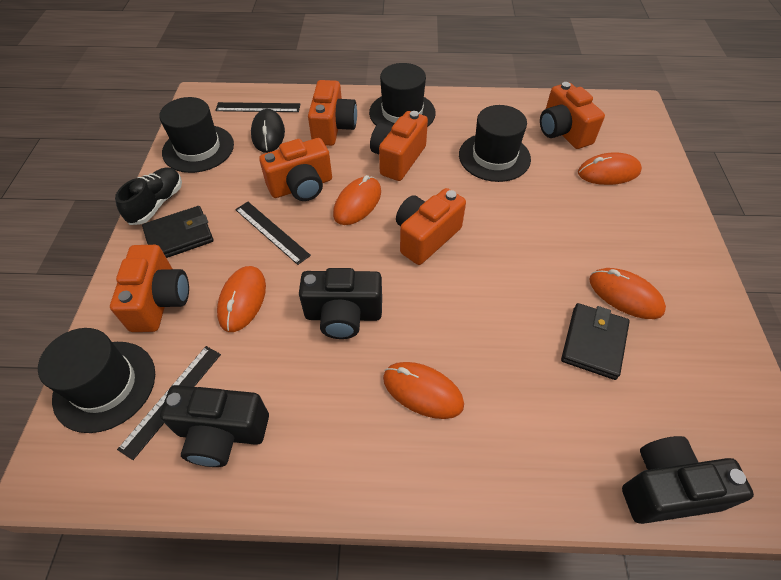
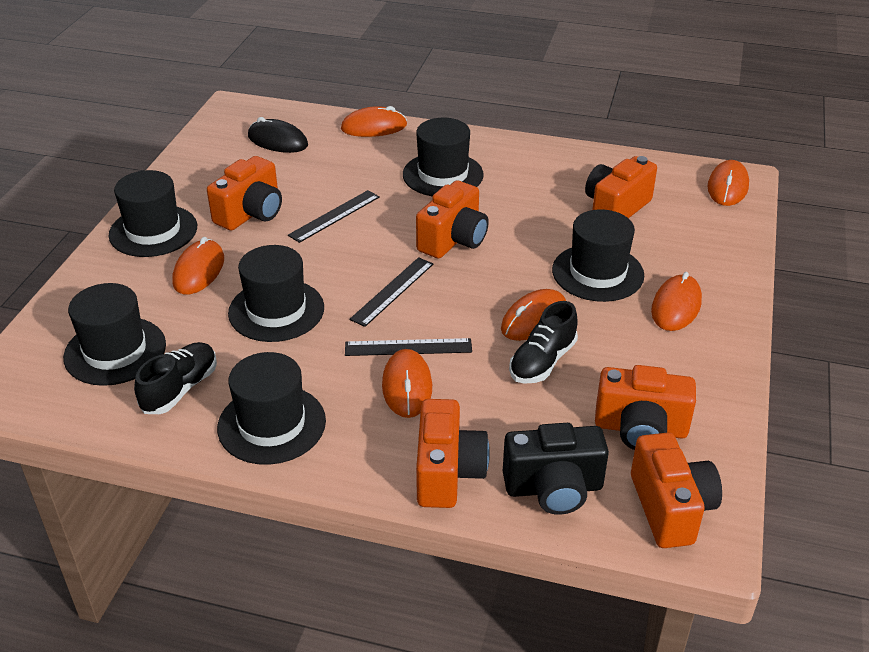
black camera: [160,385,269,467] [299,268,382,339] [622,436,754,524] = 3 -> [503,423,609,515] = 1
black hat: [38,328,155,433] [159,97,234,173] [369,63,436,127] [459,105,531,182] = 4 -> [63,283,166,386] [109,170,197,257] [217,352,326,465] [228,245,324,342] [403,118,484,196] [552,209,644,302] = 6
black shoe: [115,168,182,225] = 1 -> [134,342,217,414] [509,301,578,383] = 2
black wallet: [142,206,214,258] [561,303,630,380] = 2 -> none = 0
orange mouse: [217,266,266,332] [333,175,381,225] [383,362,464,419] [578,152,642,185] [589,268,666,319] = 5 -> [173,237,224,294] [341,106,407,137] [382,349,432,418] [501,289,566,341] [651,272,702,331] [708,160,749,206] = 6

